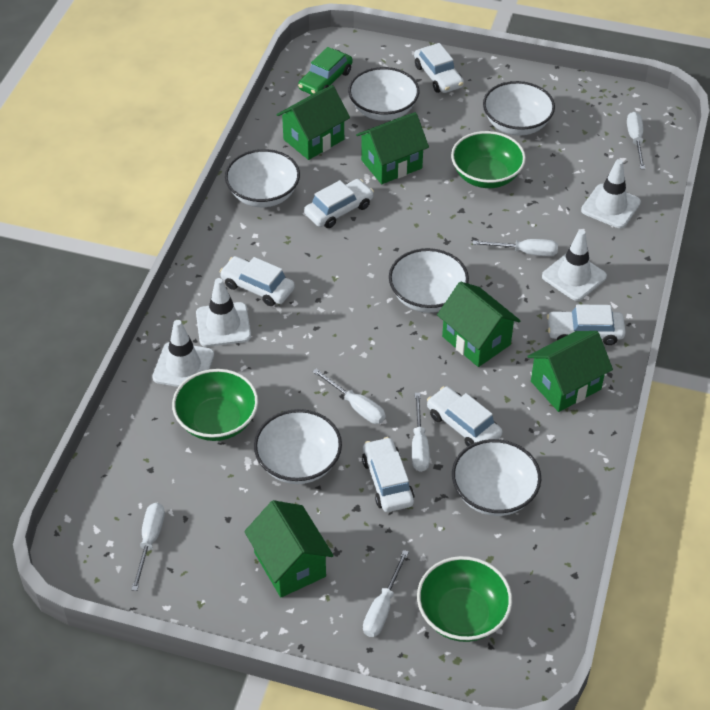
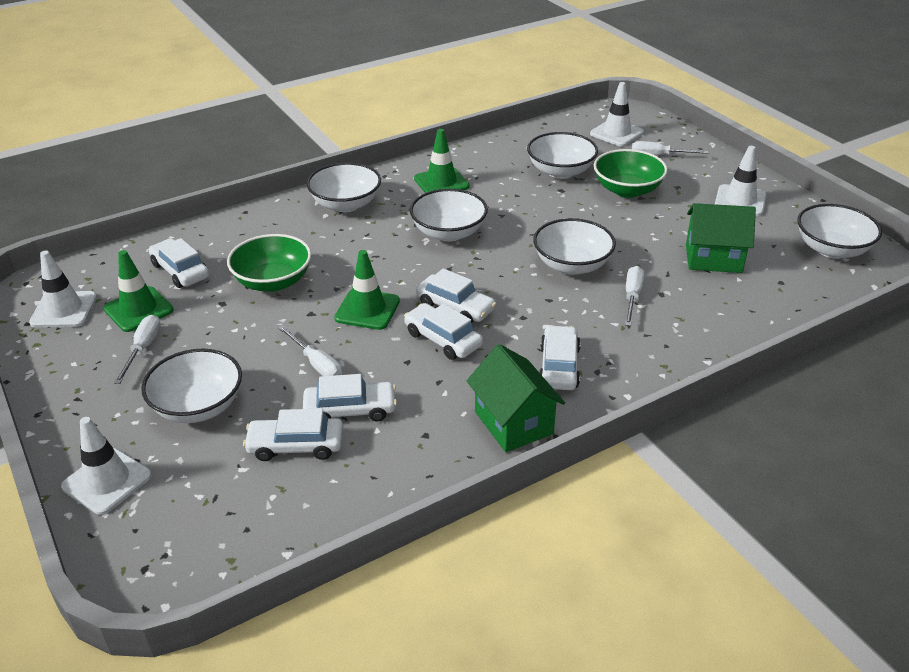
green bowl: [172,369,258,441] [417,556,512,642] [451,131,526,188] = 3 -> [227,234,311,292] [594,149,668,198] = 2
green car: [298,47,353,95] = 1 -> none = 0
green house: [244,500,334,598] [277,85,350,160] [356,112,429,184] [437,282,521,367] [527,331,613,412] = 5 -> [467,344,565,452] [686,203,756,273] = 2
green traffic cone: none = 0 -> [103,250,174,332] [334,250,400,330] [414,129,470,193] = 3
white screwdriver: [131,503,165,591] [313,369,385,424] [363,550,409,637] [412,393,430,472] [473,239,558,256] [627,112,645,169] = 6 -> [114,315,161,384] [278,325,342,376] [625,266,644,326] [632,141,708,156] = 4

